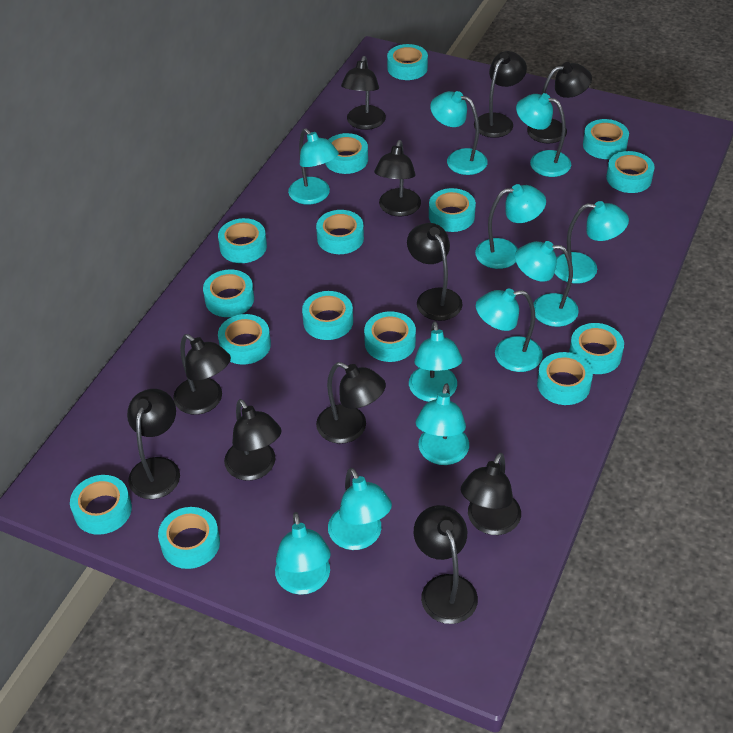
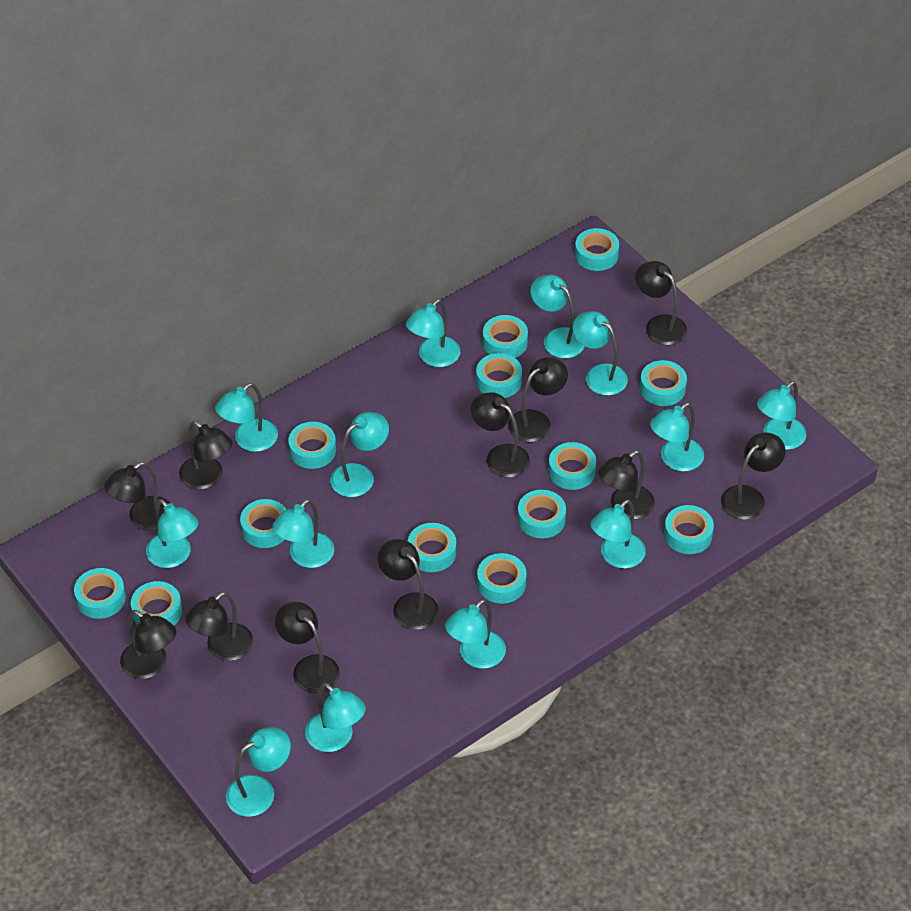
turquoise lamp: [275,512,331,595] [288,128,339,204] [328,468,392,550] [409,321,463,402] [416,383,469,465] [430,91,488,175] [475,184,546,269] [476,288,543,372] [515,241,579,327] [516,93,571,177] [555,201,629,284] = 11 -> [146,499,198,568] [215,383,278,452] [226,727,291,817] [272,499,334,568] [305,683,366,752] [330,412,389,497] [406,299,460,367] [445,599,506,669] [531,275,585,358] [573,311,628,396] [591,499,646,568] [650,403,704,472] [757,381,806,450] = 13
turquoise tape: [70,475,132,535] [158,507,220,569] [203,269,254,317] [218,218,267,263] [218,314,271,365] [302,291,353,340] [316,210,364,254] [325,133,368,174] [364,311,416,362] [387,44,428,80] [429,188,476,232] [537,352,593,405] [569,323,624,374] [583,119,629,159] [606,151,655,193] = 15 -> [74,568,126,619] [131,581,182,625] [240,499,286,548] [288,422,336,469] [408,523,456,572] [476,353,522,398] [477,553,527,604] [483,315,528,358] [518,490,566,538] [548,442,596,490] [575,228,619,271] [640,360,687,406] [664,505,714,554] = 13

